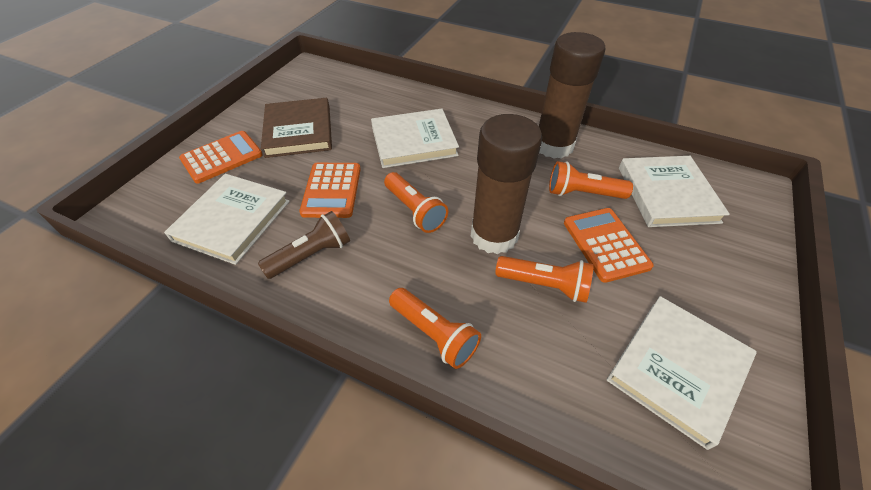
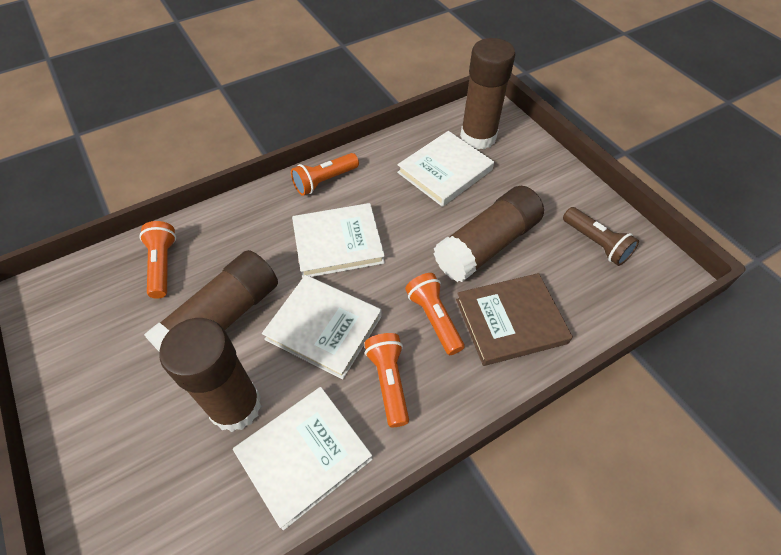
brown glue stick: [471,114,542,254] [539,32,606,159] = 2 -> [144,250,278,351] [159,318,262,432] [434,186,544,282] [460,38,516,150] = 4
orange calculator: [179,131,263,184] [299,163,361,218] [564,208,654,283] = 3 -> none = 0

